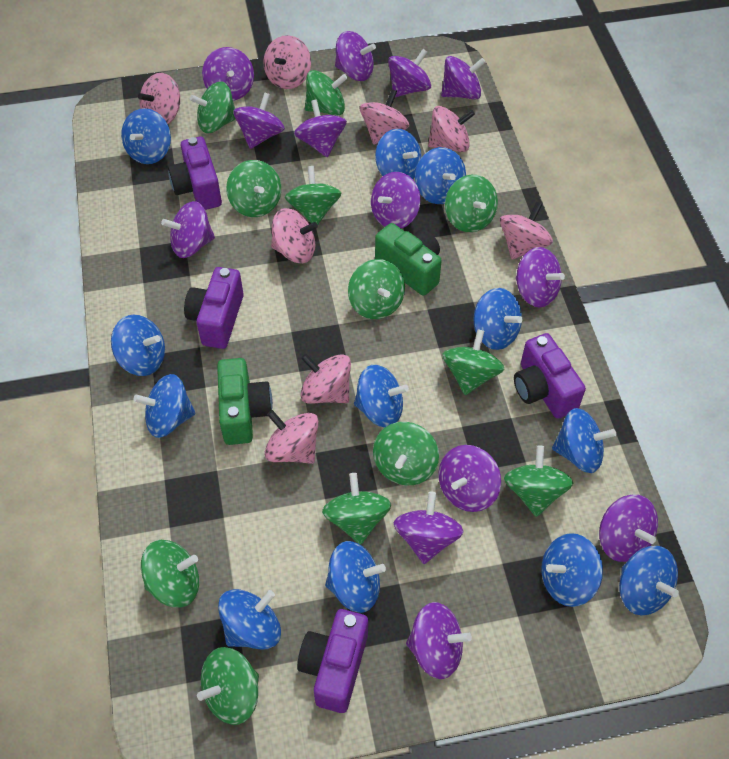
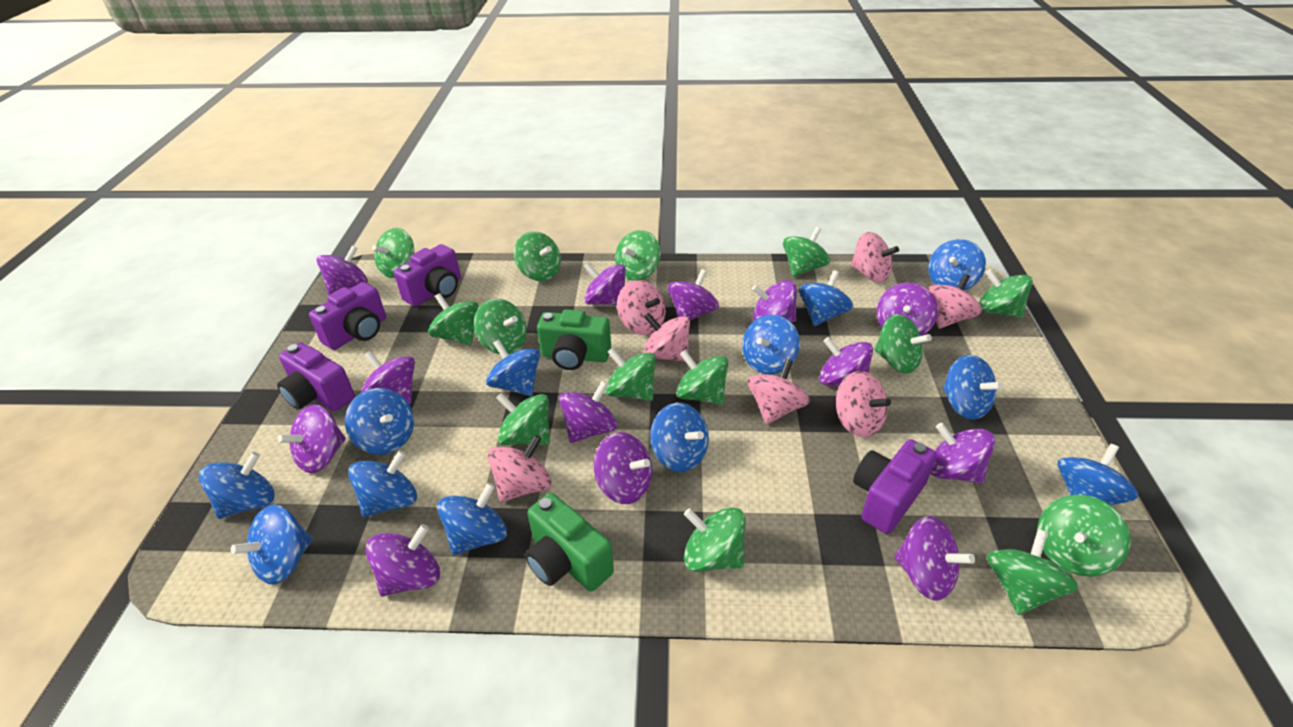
green spinning top: [141,540,199,607] [190,82,236,133] [197,647,259,725] [226,160,281,217] [285,166,341,225] [305,70,348,116] [322,473,391,545] [348,259,405,319] [373,422,439,485] [442,329,504,395] [445,175,498,232] [504,445,573,517] = 12 -> [372,228,414,278] [428,293,479,345] [474,299,527,354] [496,393,550,445] [514,231,561,281] [605,348,656,401] [615,230,661,281] [676,350,728,405] [684,507,746,572] [783,227,830,277] [874,314,932,374] [979,269,1033,318] [987,529,1078,615] [1037,495,1131,577] = 14
pink spinning top: [138,73,180,124] [263,35,311,89] [265,410,319,464] [271,208,318,263] [300,354,351,404] [360,89,409,145] [428,106,475,152] [500,202,553,260] = 8 -> [487,435,552,502] [617,280,666,335] [643,313,690,362] [748,359,810,424] [836,371,891,438] [851,232,899,283] [927,274,982,329] = 7

